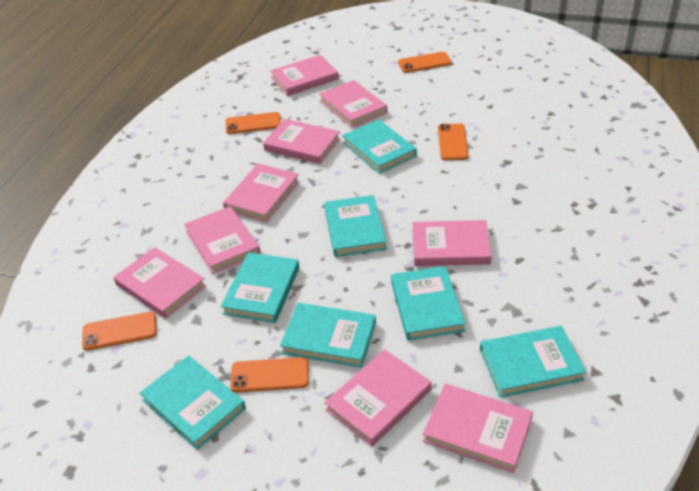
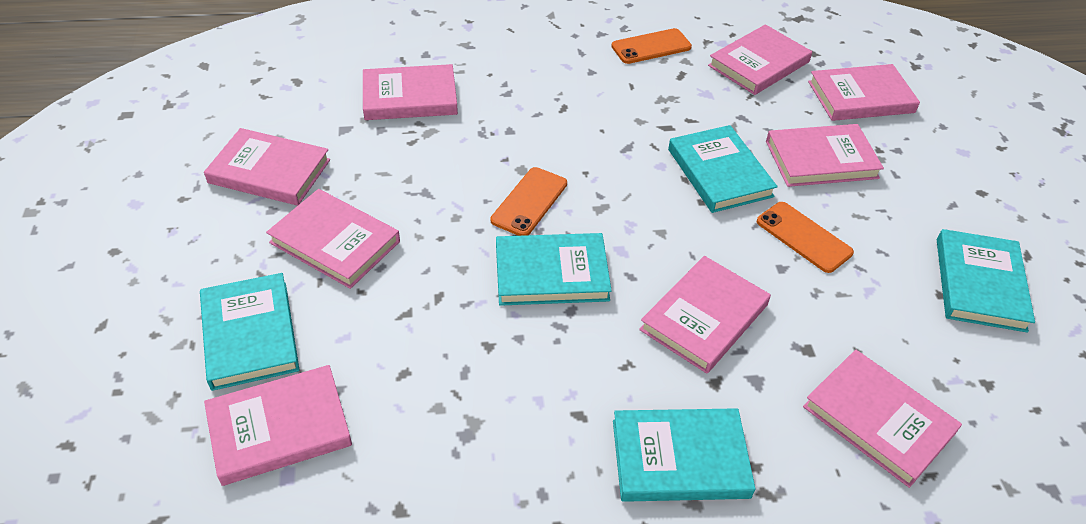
orange phone: [82,311,157,351] [226,112,281,134] [230,357,309,393] [398,52,452,73] [438,124,469,160] = 5 -> [491,167,567,236] [611,28,692,64] [757,202,854,273] = 3
turquoise book: [140,356,246,450] [221,252,299,323] [280,303,376,368] [324,195,387,257] [342,120,417,174] [391,266,466,341] [480,326,586,398] = 7 -> [200,273,299,391] [496,233,612,306] [613,408,755,502] [668,125,778,213] [937,229,1035,333] = 5

